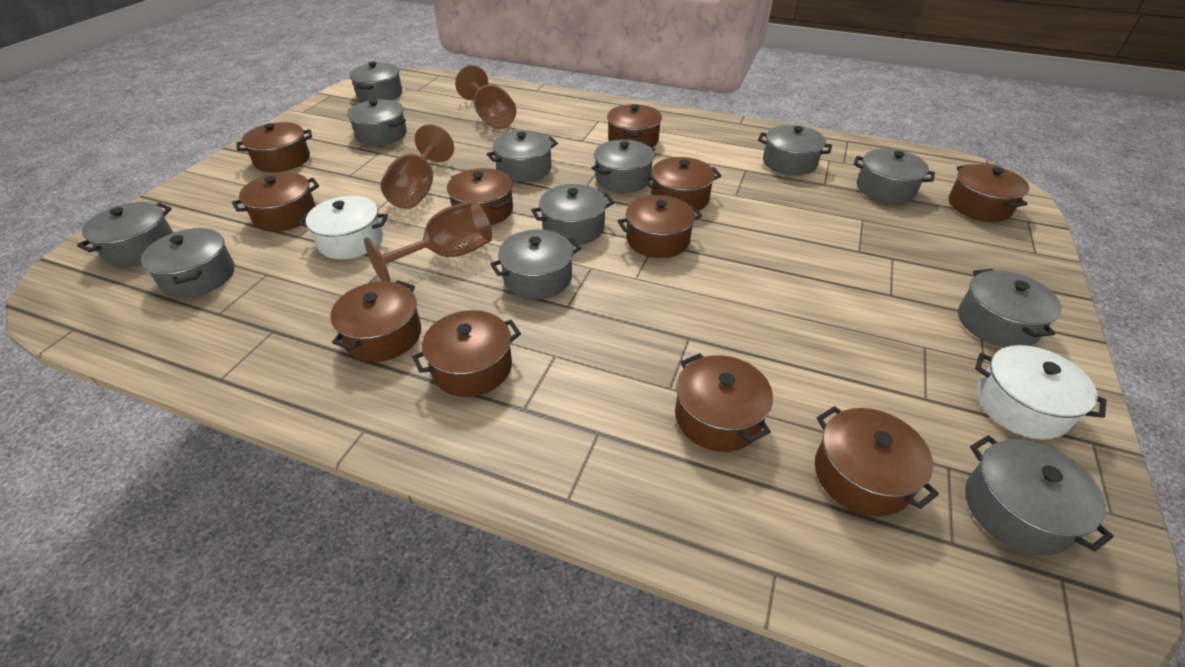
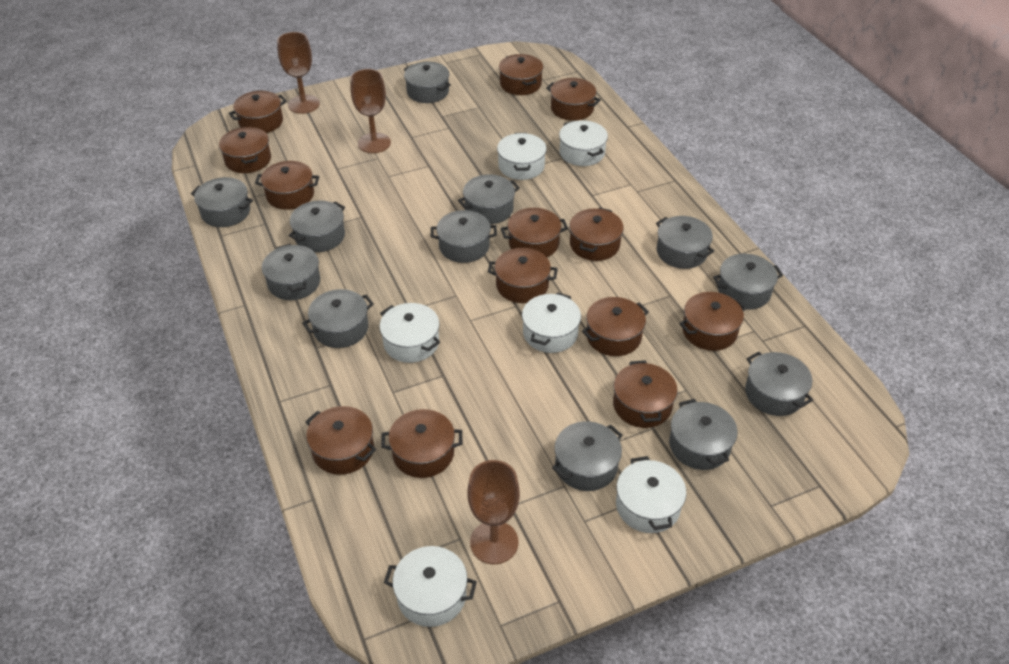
brown pot: [232,172,319,232] [236,122,312,172] [330,280,421,362] [412,310,521,397] [447,168,513,225] [607,104,662,147] [618,195,702,258] [644,157,721,212] [675,353,773,452] [815,406,939,517] [949,164,1029,222] = 11 -> [219,127,271,173] [229,91,287,133] [255,161,319,210] [305,406,376,475] [381,409,462,478] [488,248,558,303] [499,54,543,95] [501,208,568,257] [546,78,601,121] [569,207,624,261] [582,297,649,356] [613,360,678,428] [679,292,747,351] = 13
white pot: [299,196,388,259] [975,345,1106,440] = 2 -> [380,303,440,363] [384,546,477,627] [497,133,547,180] [522,292,581,353] [559,120,608,166] [616,456,686,533] = 6

